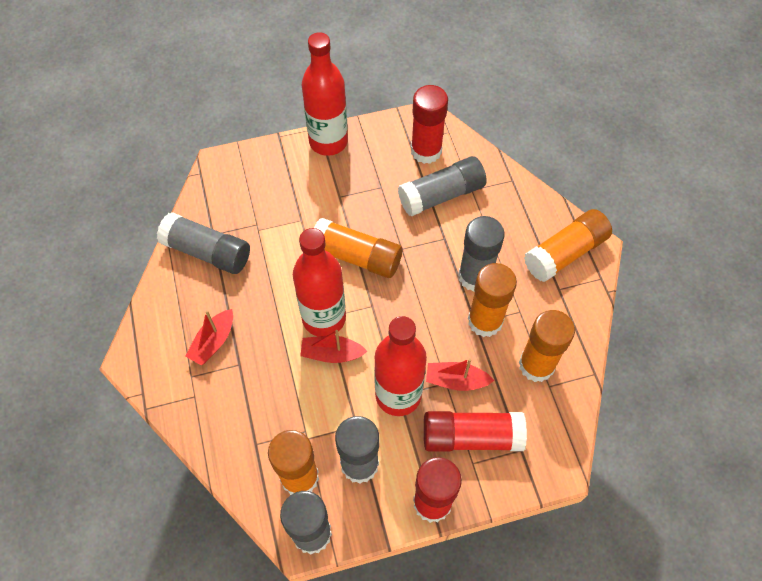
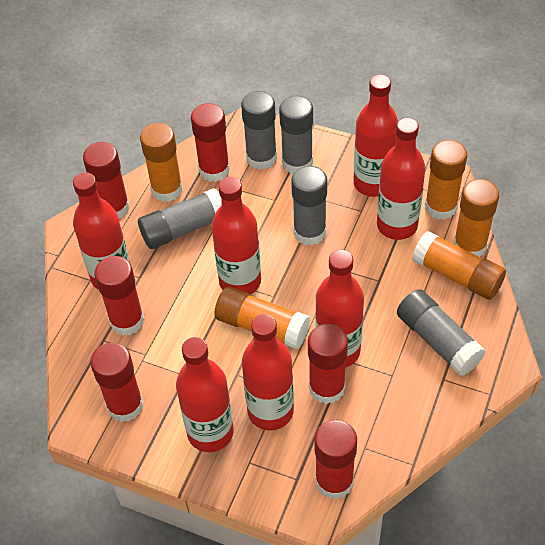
red boat: [186,309,233,366] [300,330,368,363] [426,358,494,391] = 3 -> none = 0
red bottle: [293,228,346,336] [302,32,348,156] [374,316,427,416] = 3 -> [73,172,130,290] [176,337,234,452] [211,177,261,294] [242,314,294,430] [315,249,364,368] [353,74,398,197] [377,118,425,240] = 7
red glue stick: [411,85,448,164] [413,457,462,523] [424,411,527,451] = 3 -> [83,142,130,218] [90,342,143,422] [94,256,144,336] [191,103,230,182] [308,324,348,404] [314,420,357,499] = 6

